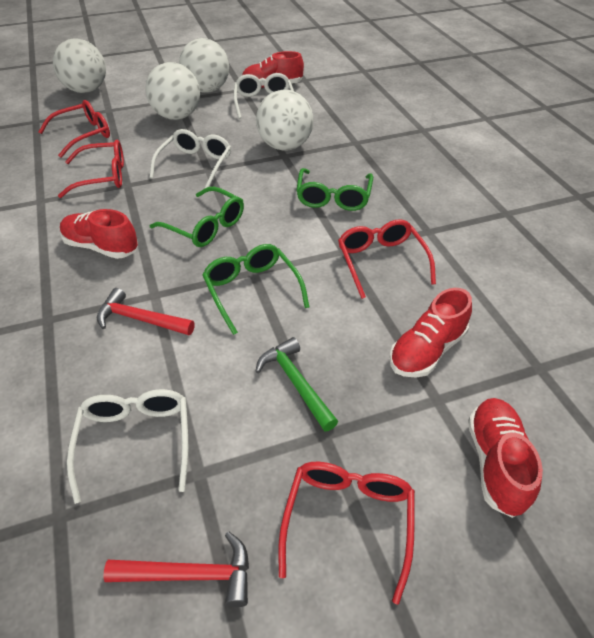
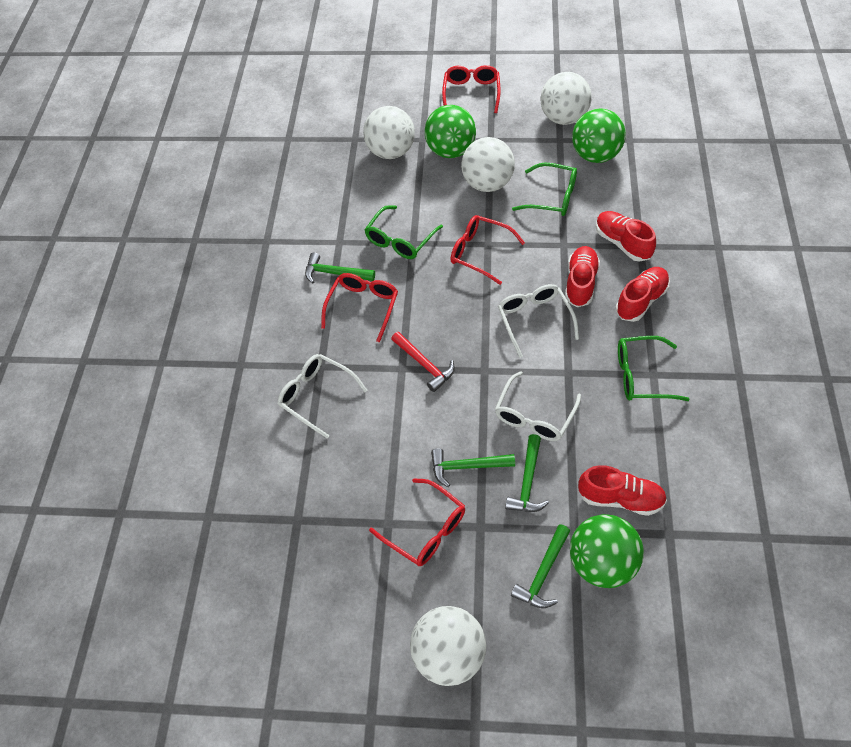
green ball: none = 0 -> [425,105,476,158] [570,514,644,588] [572,108,626,163] = 3
green hammer: [255,337,338,432] = 1 -> [305,253,375,284] [431,448,515,487] [505,434,549,512] [511,524,570,608] = 4
red hammer: [97,288,195,335] [103,531,249,607] = 2 -> [391,332,455,392] = 1

